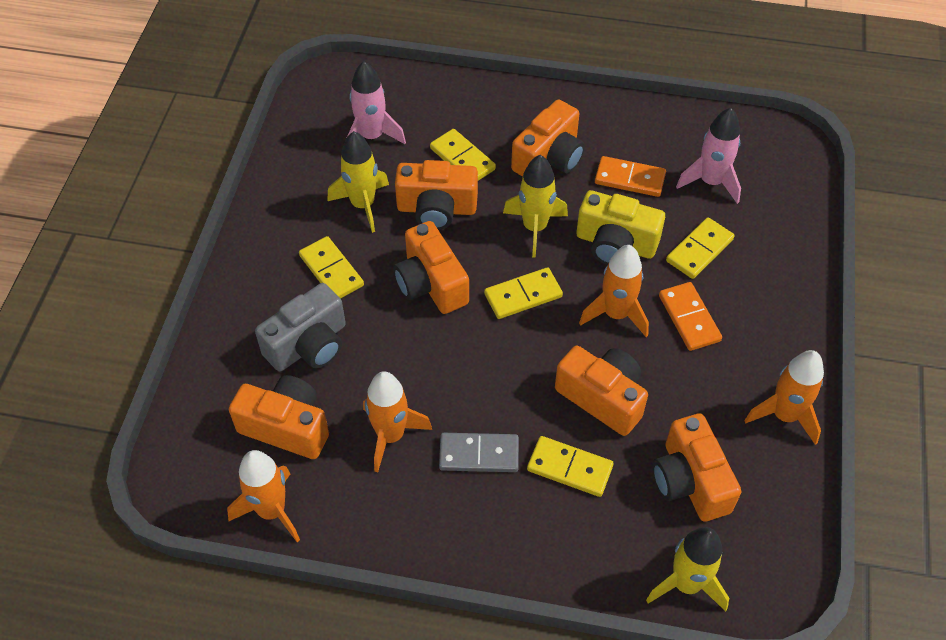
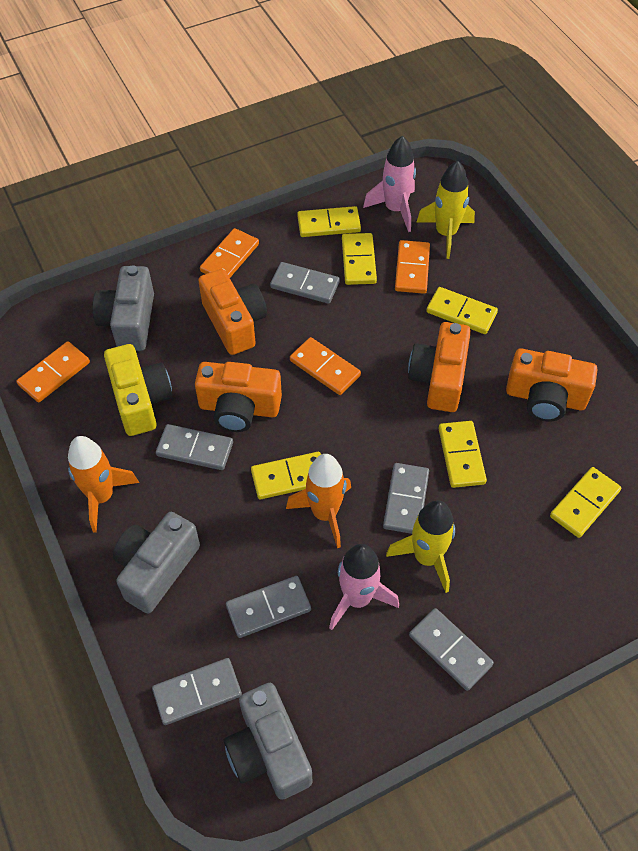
grey camera: [255,283,346,371] = 1 -> [93,266,154,351] [113,512,200,614] [224,683,312,800] = 3
grey domino: [439,433,519,472] = 1 -> [152,658,242,725] [156,424,233,470] [226,576,311,638] [270,262,340,304] [383,463,429,534] [409,608,494,691] = 6
orange camera: [229,375,329,459] [394,221,469,314] [395,160,478,230] [511,99,585,177] [555,346,648,436] [653,413,741,522] = 6 -> [195,362,282,432] [198,269,267,355] [408,322,471,412] [506,349,597,421] = 4
orange domino: [595,156,666,197] [659,282,722,351] = 2 -> [17,341,90,402] [200,228,259,278] [290,337,361,395] [395,240,430,294] = 4
orange rocket: [227,450,300,542] [363,371,432,472] [579,245,649,337] [744,350,824,445] = 4 -> [68,436,139,533] [286,454,351,548] = 2
yellow domino: [299,236,364,299] [430,129,496,181] [484,267,563,319] [527,436,614,497] [666,217,735,279] = 5 -> [251,452,321,499] [297,206,361,237] [342,233,377,285] [426,287,498,334] [438,421,487,488] [550,467,621,538] = 6
yellow rocket: [327,131,389,233] [503,155,568,258] [646,527,729,612] = 3 -> [386,500,455,593] [417,161,475,259] = 2

